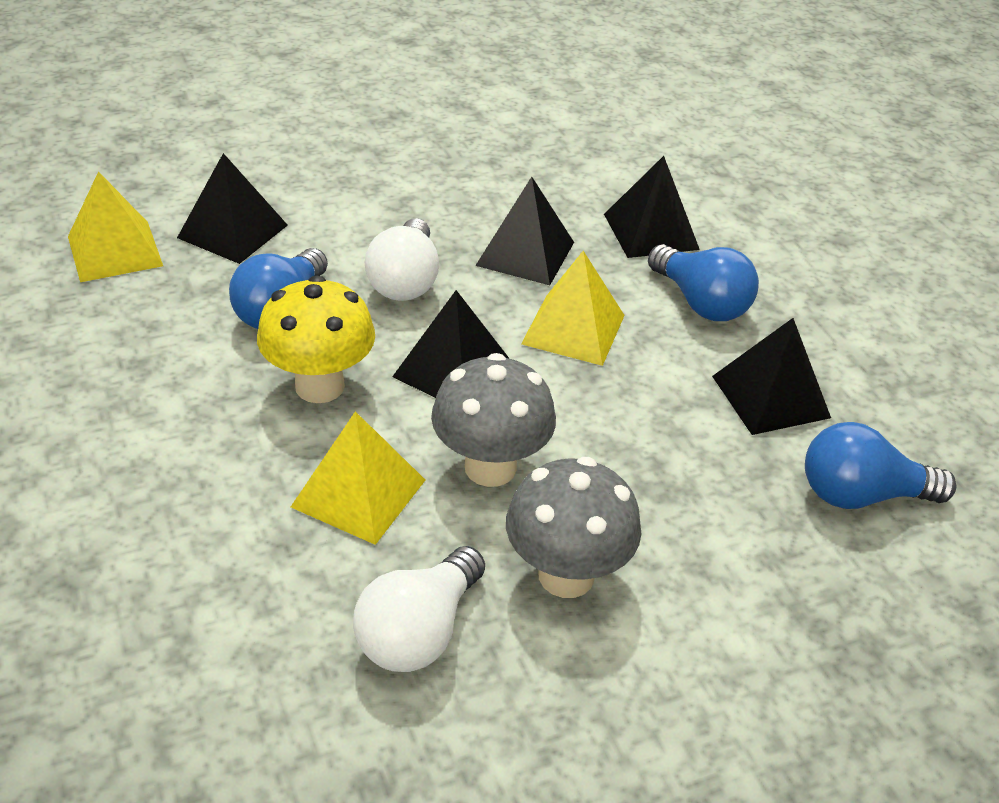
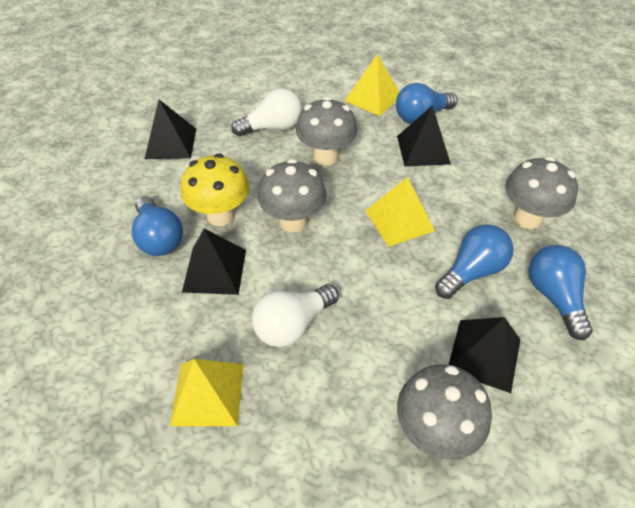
black pyramid: [177,153,288,264] [392,290,510,398] [475,177,574,285] [604,156,700,258] [712,318,831,435] = 5 -> [145,100,196,159] [182,228,246,295] [397,106,451,167] [448,317,520,393] = 4
blue light bulb: [229,248,328,329] [648,244,759,321] [805,422,956,509] = 3 -> [132,196,183,256] [396,83,458,124] [435,224,513,299] [529,245,593,340] = 4
grey mushroom: [431,353,556,487] [506,457,641,598] = 2 -> [258,159,326,232] [296,97,357,166] [397,364,492,460] [505,157,578,229] = 4

